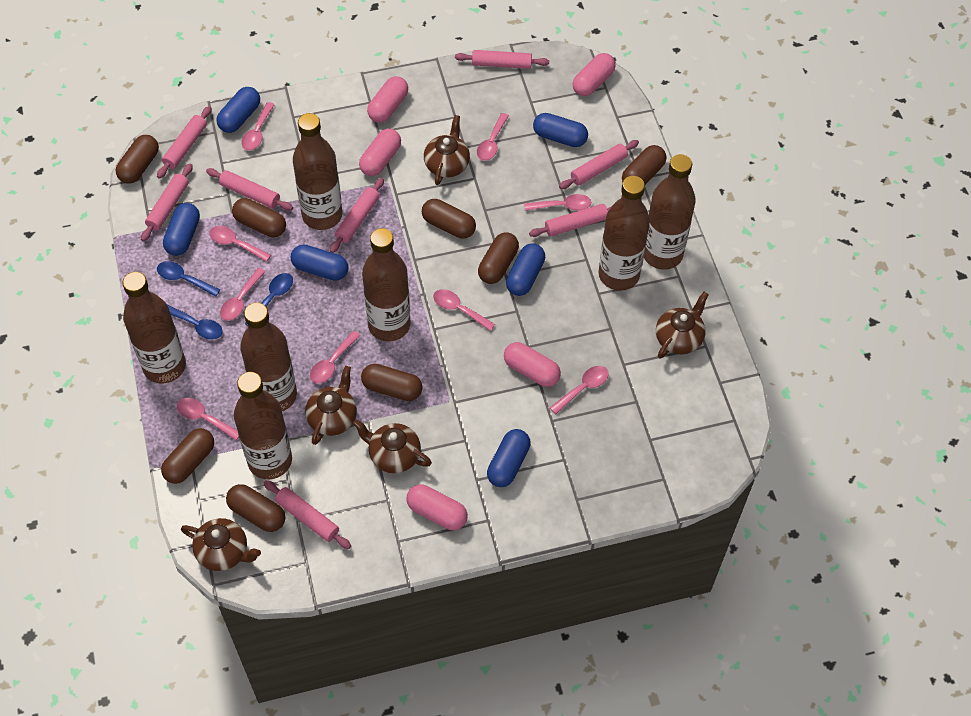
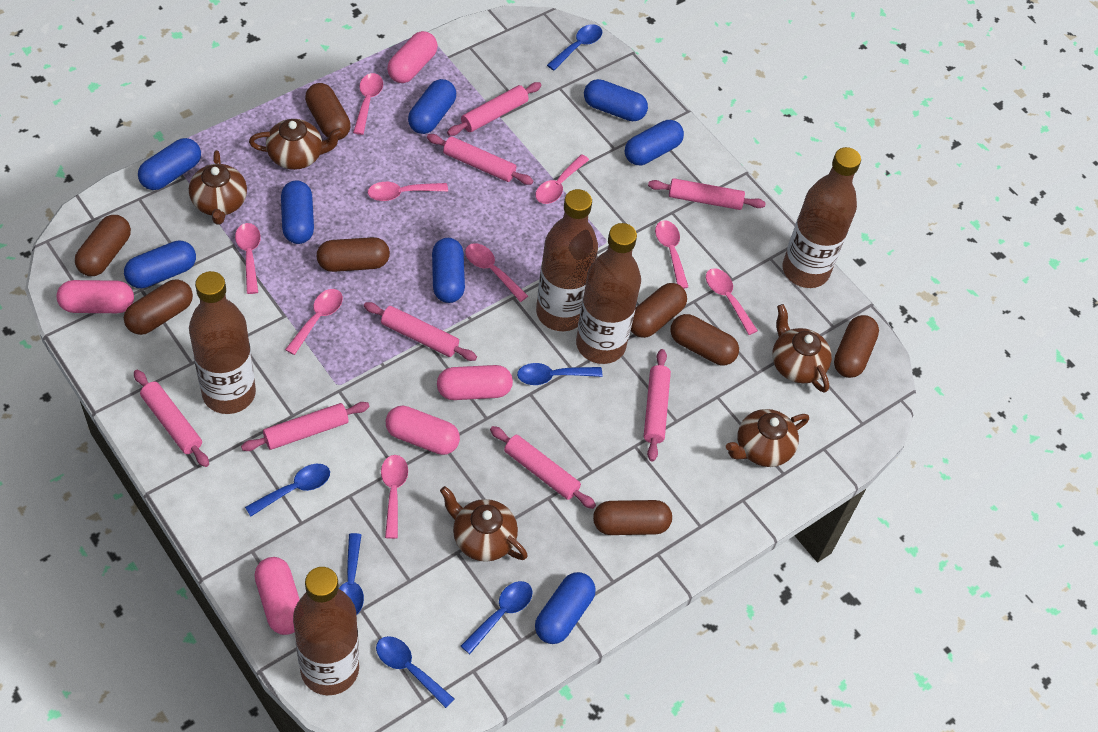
blue capsule: [163,203,200,256] [216,87,260,133] [291,244,349,281] [487,429,531,487] [506,243,545,296] [533,113,588,147] = 6 -> [124,240,196,288] [138,138,201,190] [281,180,314,244] [408,79,456,134] [432,238,465,303] [535,572,596,644] [584,79,648,121] [625,120,684,165] = 8
blue spoon: [157,261,220,297] [167,304,223,340] [245,273,293,326] = 3 -> [245,464,330,517] [338,533,364,615] [376,636,454,708] [461,581,533,654] [517,363,603,385] [547,24,602,71] = 6
brown bottle: [122,272,186,384] [234,372,292,479] [240,303,297,411] [293,113,343,230] [362,228,410,342] [598,176,650,290] [644,154,696,270] = 7 -> [189,271,256,414] [293,567,359,695] [536,189,598,331] [576,223,641,364] [783,147,861,288] = 5

